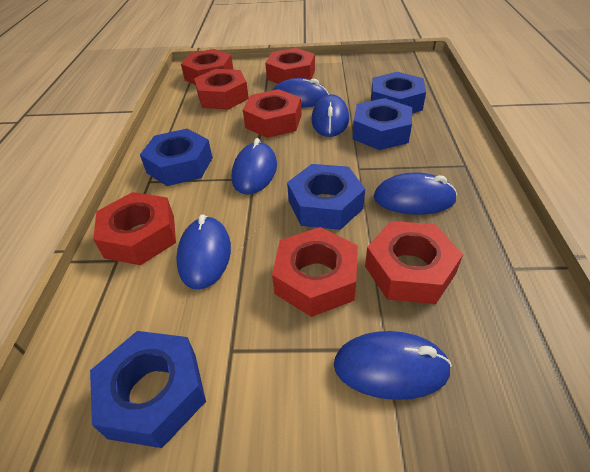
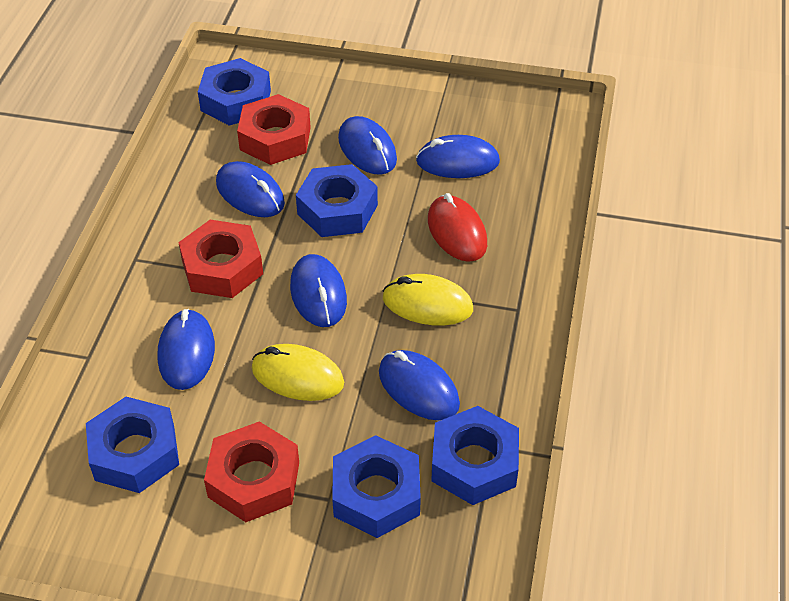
red mouse: none = 0 -> [428,193,487,262] = 1
red nut: [93,192,176,265] [181,49,233,85] [194,69,249,110] [243,89,302,138] [265,48,315,84] [272,227,358,317] [365,221,463,304] = 7 -> [178,220,263,298] [204,421,299,522] [237,94,311,165] = 3
yellow mouse: none = 0 -> [252,344,344,401] [383,274,473,326] = 2

